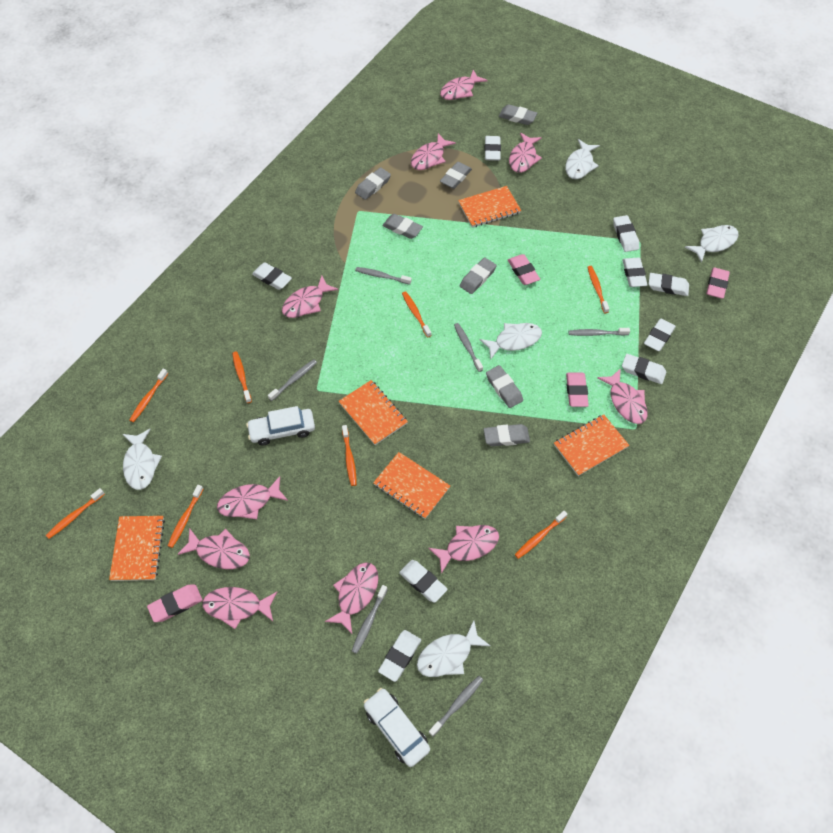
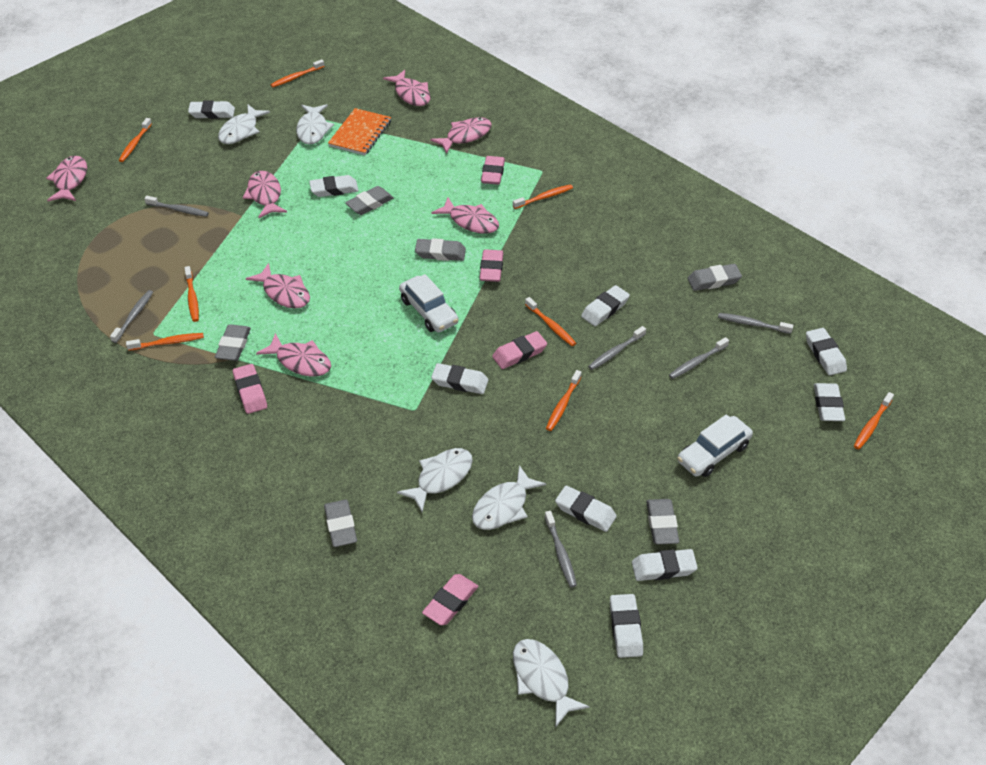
grey eraser: [355,167,391,200] [382,214,423,239] [440,162,472,189] [460,258,497,294] [483,424,530,446] [486,365,523,408] [499,104,537,125] = 7 -> [215,324,251,361] [324,500,357,547] [345,186,394,215] [415,238,466,261] [646,499,679,545] [688,264,742,291] = 6
orange notebook: [109,516,165,581] [339,380,408,445] [373,452,450,519] [458,186,521,228] [554,414,629,476] = 5 -> [328,108,391,155] = 1
pink eraser: [147,584,203,622] [508,254,540,285] [566,372,589,407] [706,268,730,299] = 4 -> [233,364,267,414] [422,574,478,625] [480,249,503,282] [481,156,505,185] [492,331,547,369] = 5
pink fish: [178,528,250,569] [202,587,277,629] [217,476,288,519] [282,276,338,318] [325,562,378,634] [411,133,456,170] [429,525,499,574] [440,70,488,100] [509,133,542,173] [597,368,648,424] = 10 -> [46,156,87,201] [243,171,287,218] [246,263,310,309] [256,333,331,377] [383,70,430,106] [430,117,492,154] [432,197,499,234] = 7

